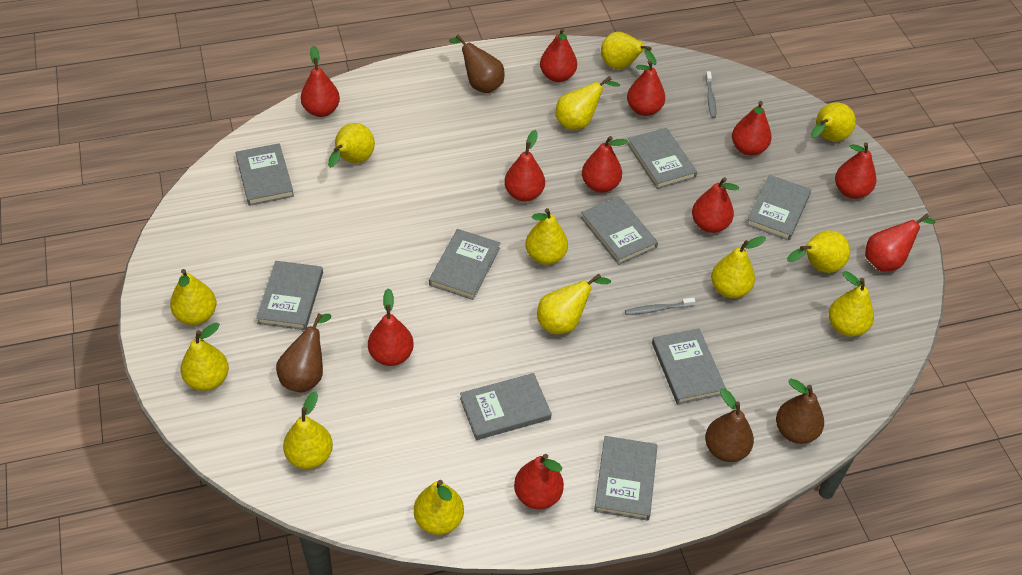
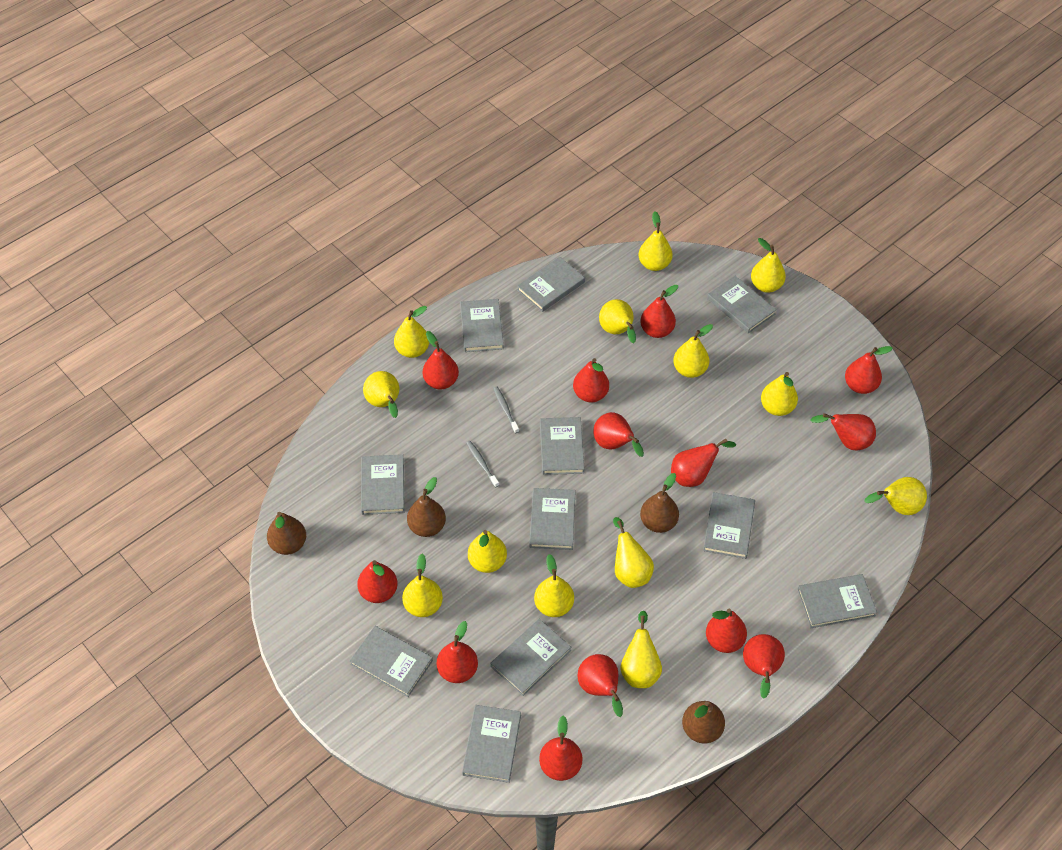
grey book: [236,143,294,206] [256,261,323,330] [429,229,500,300] [460,373,552,440] [581,196,658,265] [594,436,657,521] [627,128,697,189] [652,328,726,405] [746,174,811,241] = 9 -> [350,626,433,697] [361,454,405,515] [460,299,504,352] [462,705,521,783] [491,619,571,696] [517,256,585,312] [529,488,576,550] [540,417,584,475] [703,492,755,559] [707,276,776,333] [797,574,877,628] = 11
red pear: [301,46,340,117] [368,288,414,366] [504,130,545,202] [514,454,564,509] [540,27,577,82] [582,136,628,193] [627,60,665,116] [692,177,739,233] [732,101,772,156] [835,142,876,199] [865,213,935,272] = 11 -> [357,560,398,603] [423,331,459,390] [437,621,478,683] [539,716,582,781] [573,358,609,403] [578,654,623,717] [593,412,644,457] [640,285,678,338] [671,439,736,487] [706,609,747,653] [743,634,785,699] [810,413,876,451] [845,346,893,394] = 13

